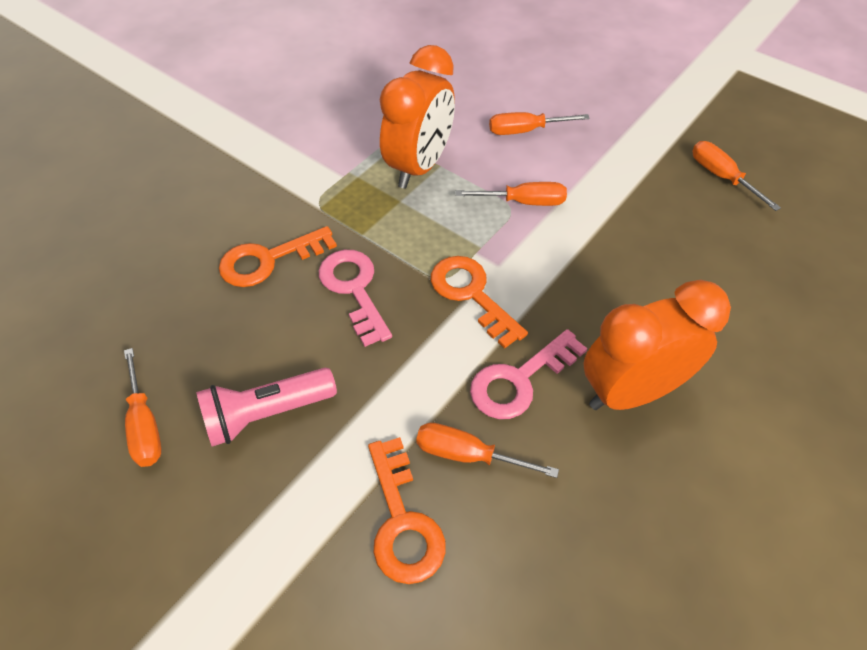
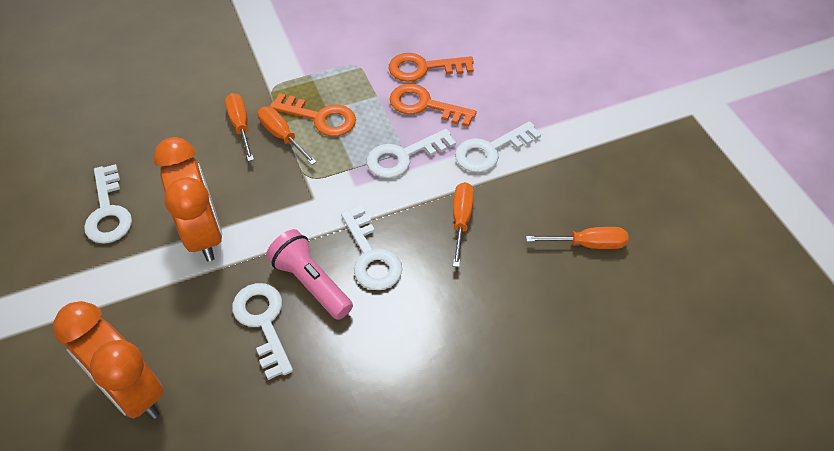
orange screwdriver: [124,348,162,467] [416,423,559,478] [456,182,567,206] [489,112,590,135] [692,141,781,211] = 5 -> [225,93,254,161] [258,106,317,165] [453,182,474,267] [526,227,629,249] = 4
pink key: [319,250,392,347] [470,329,587,419] = 2 -> none = 0
white key: none = 0 -> [84,164,132,244] [232,283,293,380] [341,206,402,290] [367,129,456,178] [455,121,541,173] = 5

